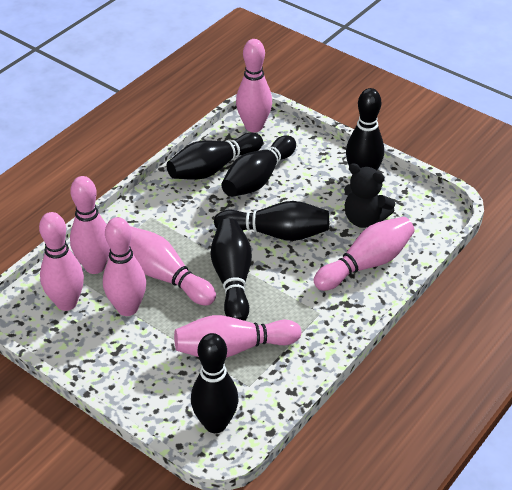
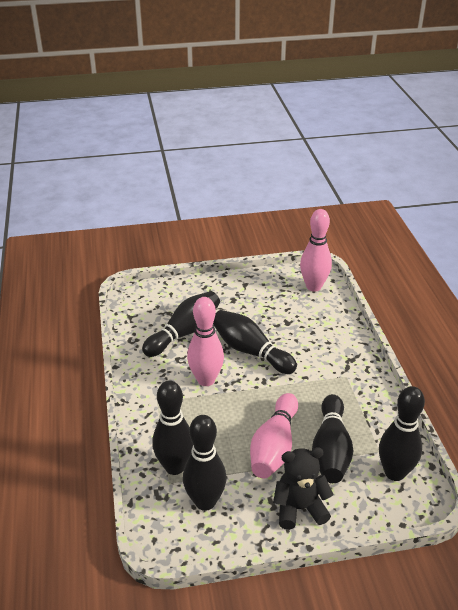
pink bowling pin: [39,212,84,311] [70,176,110,274] [103,217,146,316] [130,226,216,306] [174,315,301,358] [236,39,272,132] [314,217,415,291] = 7 -> [187,297,224,386] [250,393,298,478] [300,209,332,292] = 3

